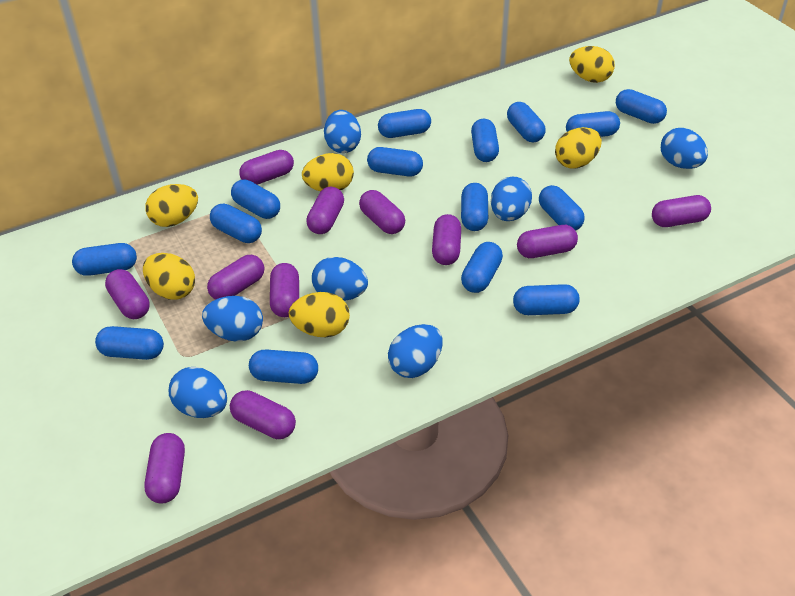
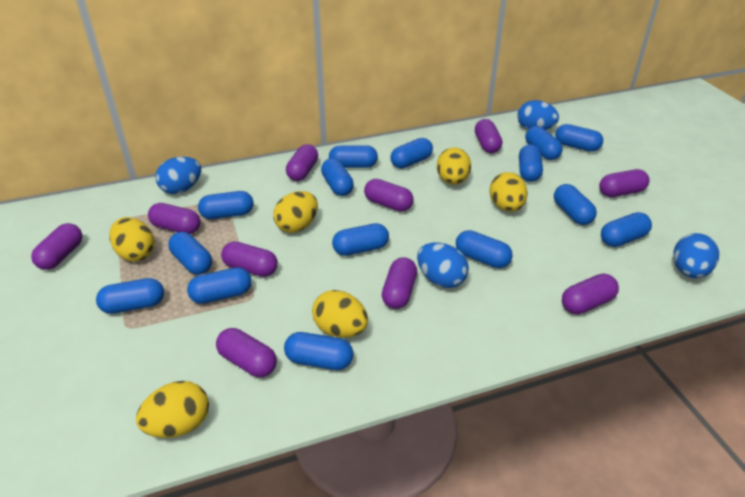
blue egg: [169,367,227,418] [202,296,263,342] [312,257,368,301] [324,110,361,153] [388,324,443,378] [491,177,532,221] [661,128,708,169] = 7 -> [155,157,201,194] [417,242,469,288] [517,100,559,130] [673,233,719,278] = 4
purple capsule: [105,269,150,319] [144,433,185,504] [207,255,264,300] [230,390,296,439] [239,150,294,185] [270,263,299,317] [306,187,344,234] [359,190,405,234] [432,214,461,265] [517,225,578,258] [652,195,711,227] = 11 -> [31,223,83,270] [148,203,201,234] [216,328,277,377] [221,241,278,277] [286,144,318,181] [364,179,413,212] [382,257,417,309] [475,119,502,153] [562,274,619,314] [599,169,650,197] = 10

